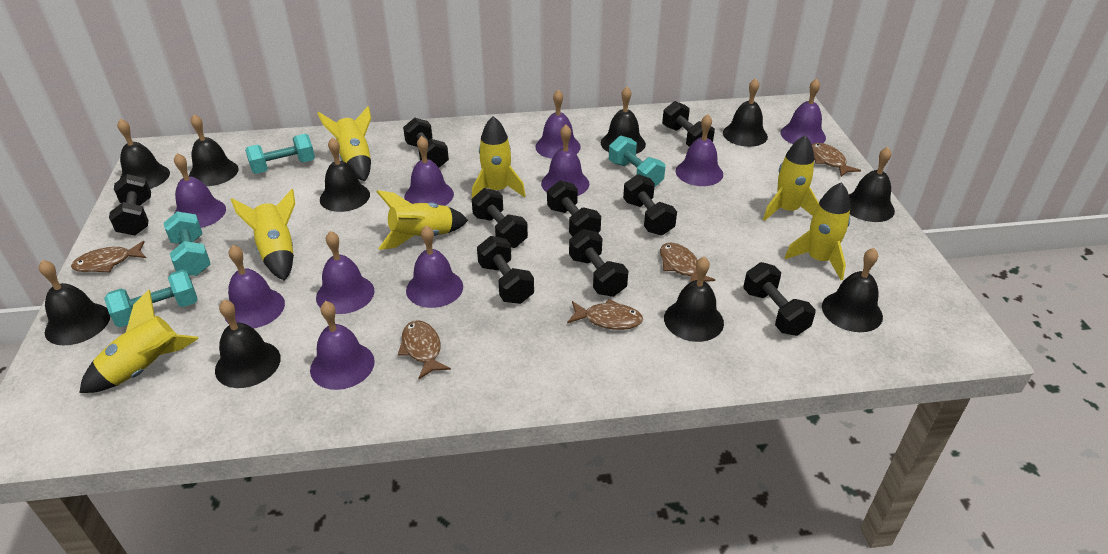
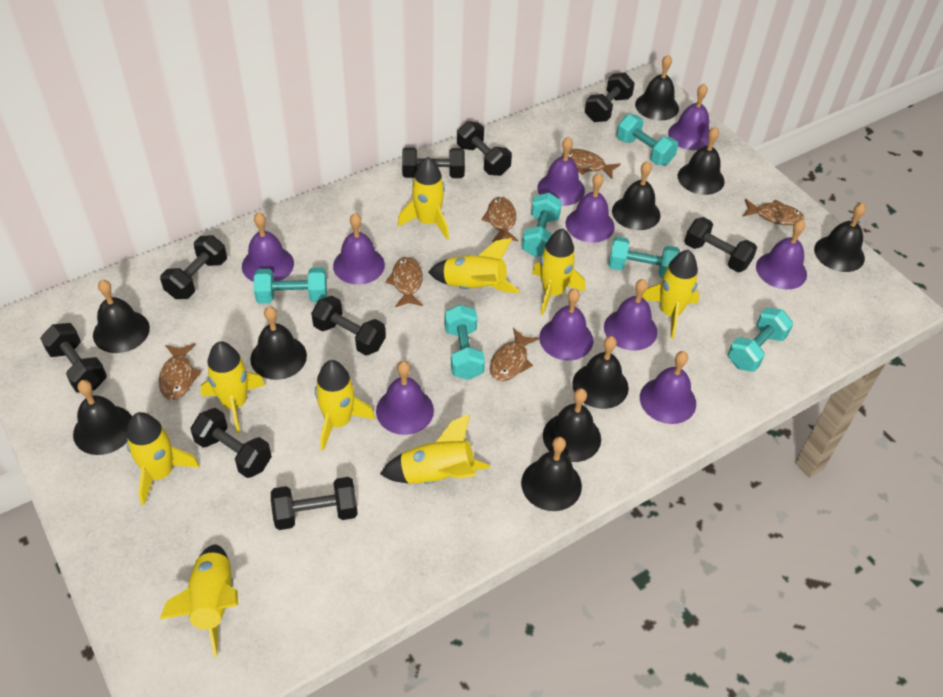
brown fish: [71,241,146,272] [398,320,451,379] [567,299,643,330] [660,242,715,282] [812,143,861,177] = 5 -> [159,344,202,400] [385,257,423,307] [482,197,518,242] [490,328,539,381] [562,149,621,179] [742,199,804,225] = 6
turquoise dumbbell: [104,270,198,327] [164,212,210,276] [245,134,315,174] [609,136,665,188] = 4 -> [254,267,327,304] [445,305,485,380] [522,193,562,257] [608,236,680,278] [616,114,678,165] [728,308,793,372] = 6
yellow rocket: [79,290,199,393] [231,189,295,281] [317,106,371,181] [377,190,468,250] [472,116,526,198] [763,135,819,221] [784,182,850,280] = 7 -> [127,412,199,505] [159,544,238,657] [201,341,265,434] [315,360,375,451] [380,414,490,484] [398,157,449,239] [428,238,520,293] [532,228,585,315] [642,250,700,338] = 9

